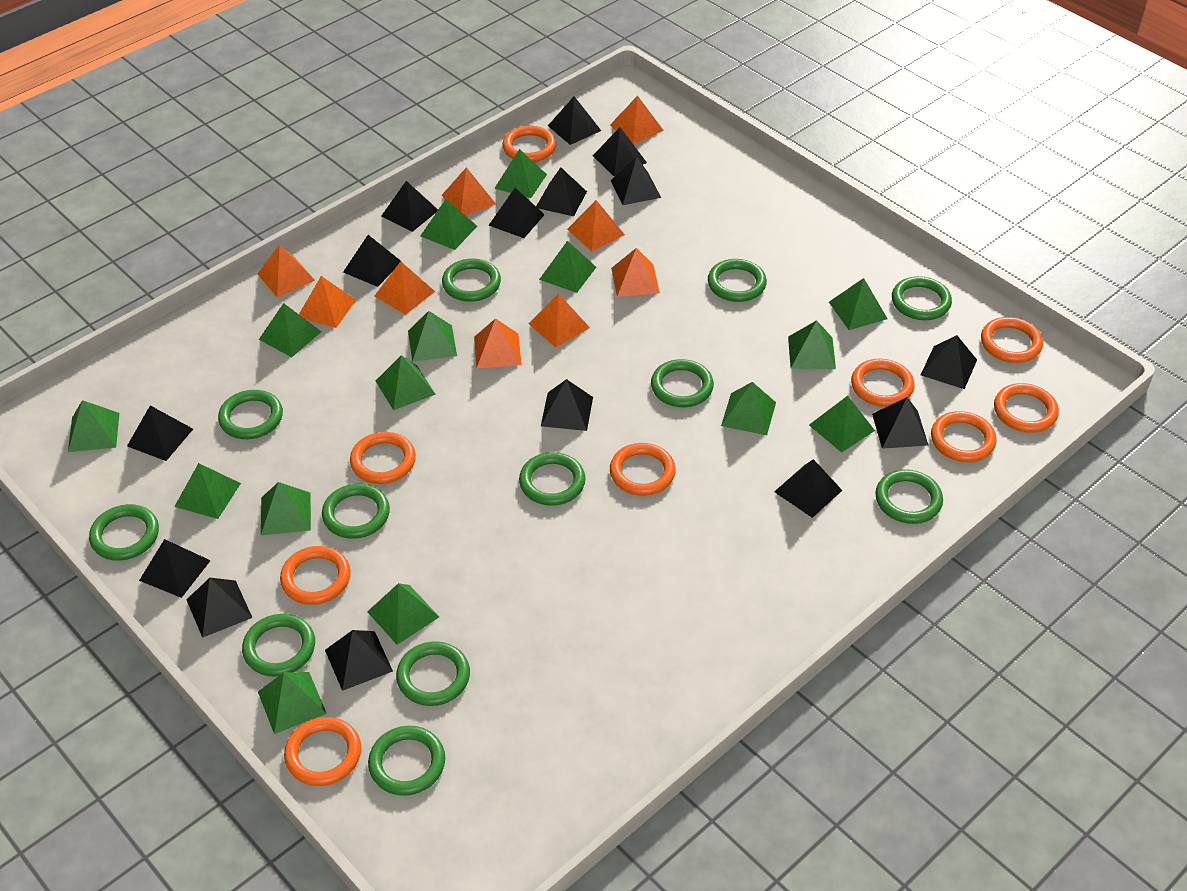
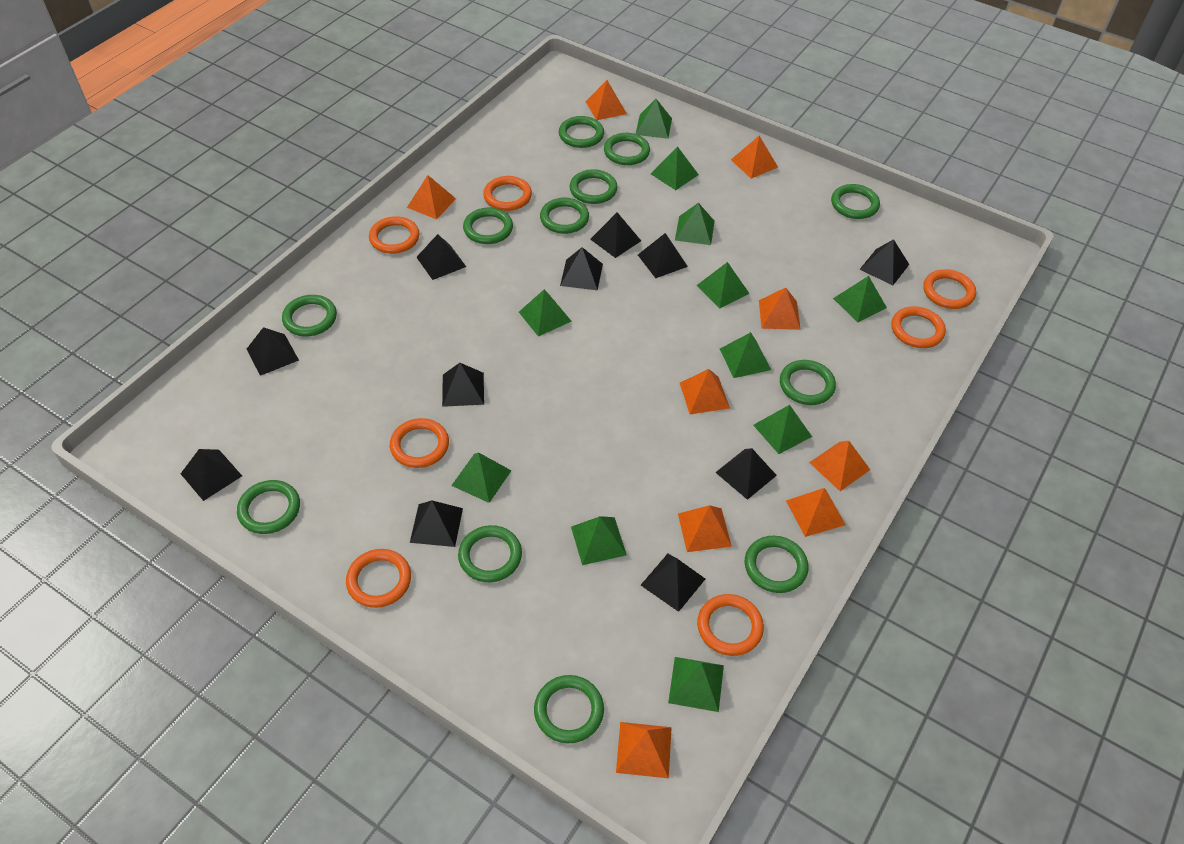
black pyramid: [127,405,193,461] [139,539,211,598] [187,578,253,638] [325,630,393,691] [343,235,402,287] [381,181,438,232] [489,188,545,238] [536,167,587,216] [541,379,593,431] [548,96,601,145] [593,127,647,177] [611,157,661,205] [774,459,842,518] [872,397,928,449] [921,335,977,389] = 15 -> [181,449,242,501] [247,327,299,376] [410,500,463,547] [417,234,466,280] [442,363,484,407] [560,247,603,290] [590,212,641,258] [638,233,688,278] [641,554,705,612] [715,448,777,500] [859,239,909,285] = 11
green pyramid: [68,400,119,452] [174,463,241,519] [258,672,327,734] [259,303,321,357] [261,482,311,535] [367,583,439,645] [376,355,436,410] [408,311,457,362] [420,199,477,250] [494,149,547,198] [539,241,596,293] [721,382,776,435] [788,320,836,369] [809,396,875,453] [829,278,888,330] = 15 -> [451,452,511,503] [519,289,572,337] [571,516,627,565] [636,99,672,139] [651,146,699,190] [668,657,724,712] [675,203,715,245] [696,262,750,308] [720,332,771,378] [753,405,812,454] [833,276,887,322] = 11
orange ring: [280,546,351,605] [284,717,361,786] [350,432,416,484] [502,125,556,162] [610,443,676,496] [851,359,914,407] [931,411,997,462] [981,317,1043,363] [994,383,1059,433] = 9 -> [346,549,411,608] [369,216,420,254] [390,418,449,468] [483,176,532,211] [697,594,764,656] [891,306,946,348] [923,269,976,309] = 7

